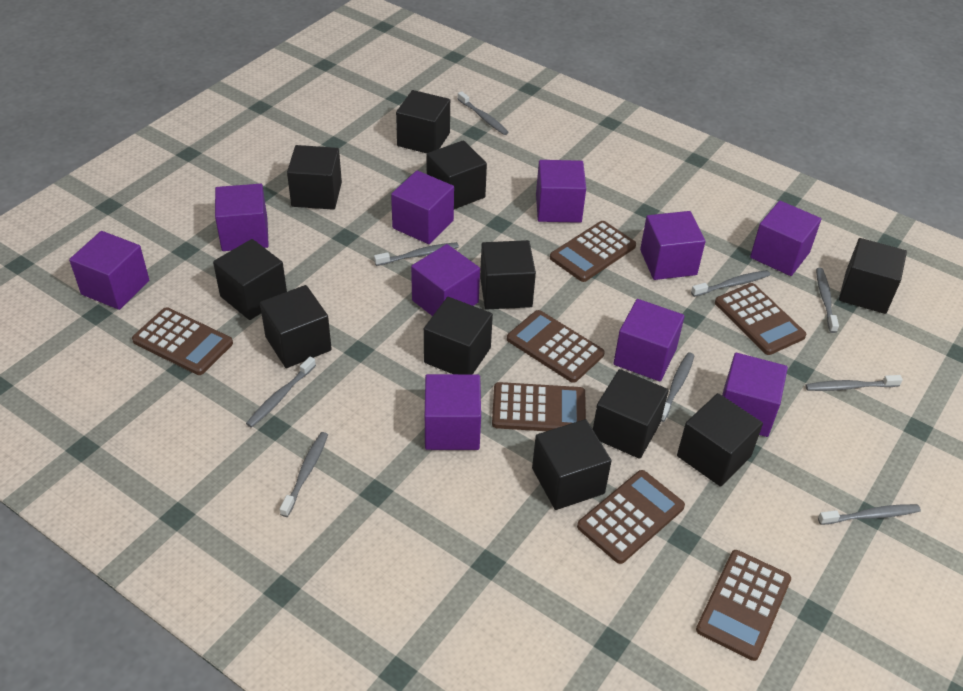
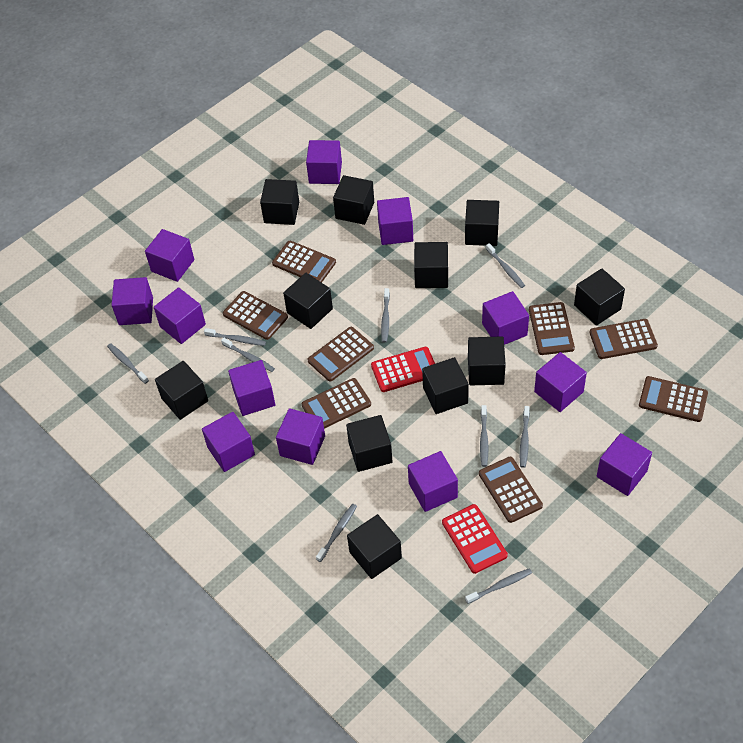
brown calculator: [132,307,233,375] [492,382,586,431] [507,310,605,383] [550,221,636,282] [577,470,685,564] [696,550,791,661] [715,283,806,355] = 7 -> [223,291,288,340] [272,241,336,283] [302,378,371,429] [308,327,374,382] [479,457,543,523] [529,302,575,355] [589,319,658,359] [639,376,708,422] = 8
purple cube: [69,231,149,310] [215,184,269,251] [391,170,454,244] [411,244,480,316] [425,374,481,450] [536,160,586,223] [613,299,685,381] [640,211,706,280] [722,353,788,437] [750,201,821,276] = 10 -> [112,277,153,325] [145,229,194,282] [154,287,206,344] [202,412,255,472] [228,360,275,416] [276,408,325,465] [306,140,342,184] [377,197,413,245] [408,451,458,512] [482,291,529,345] [534,352,587,412] [597,433,652,496] = 12
red calculator: none = 0 -> [371,347,435,392] [442,504,508,574] = 2

